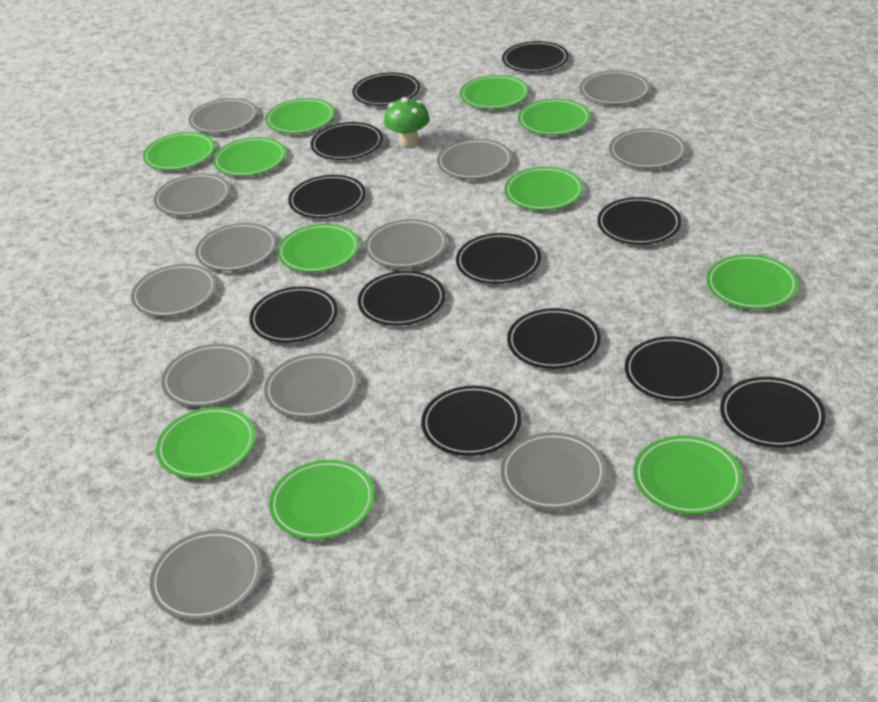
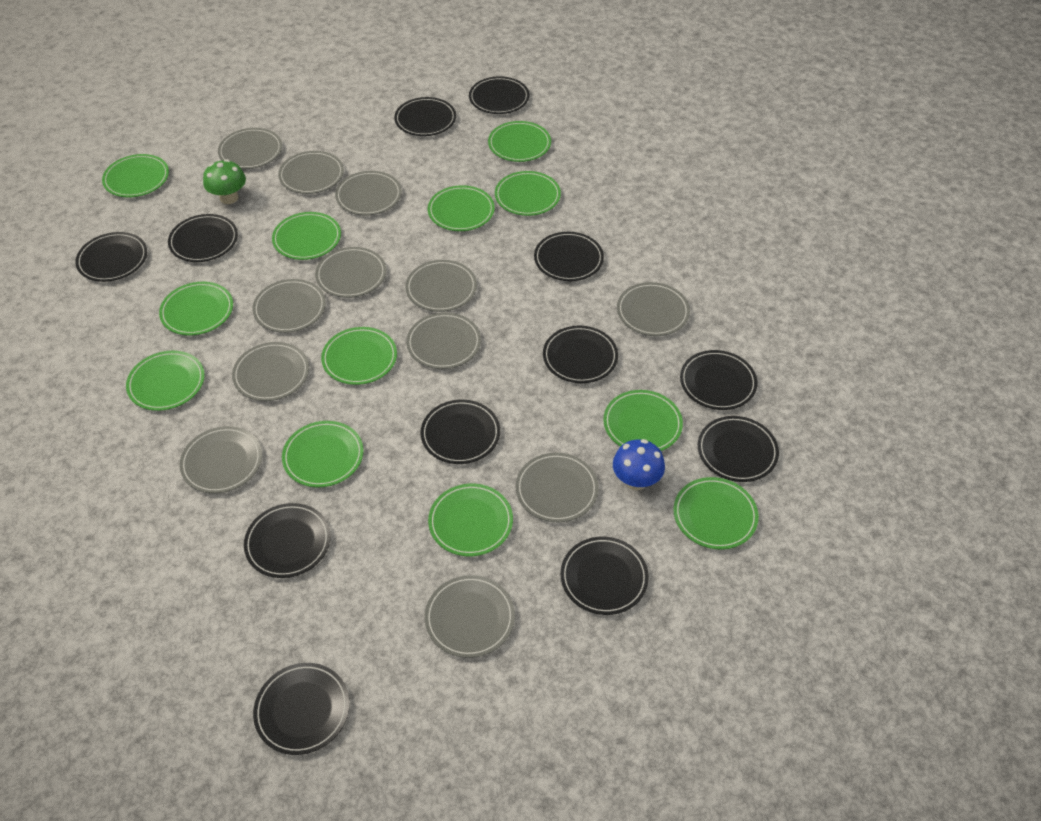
blue mushroom: none = 0 -> [613,439,665,490] = 1
green plate: [143,132,215,170] [156,407,256,479] [213,137,286,176] [265,98,335,134] [269,460,375,540] [277,224,359,273] [460,75,529,109] [504,167,584,210] [518,99,590,135] [633,436,743,514] [706,254,799,309] = 11 -> [102,154,169,197] [126,351,205,411] [159,282,233,336] [272,212,341,260] [282,421,364,487] [321,327,397,385] [428,185,495,231] [428,484,513,556] [488,121,551,162] [495,171,561,216] [603,390,683,451] [673,477,759,550] = 12

